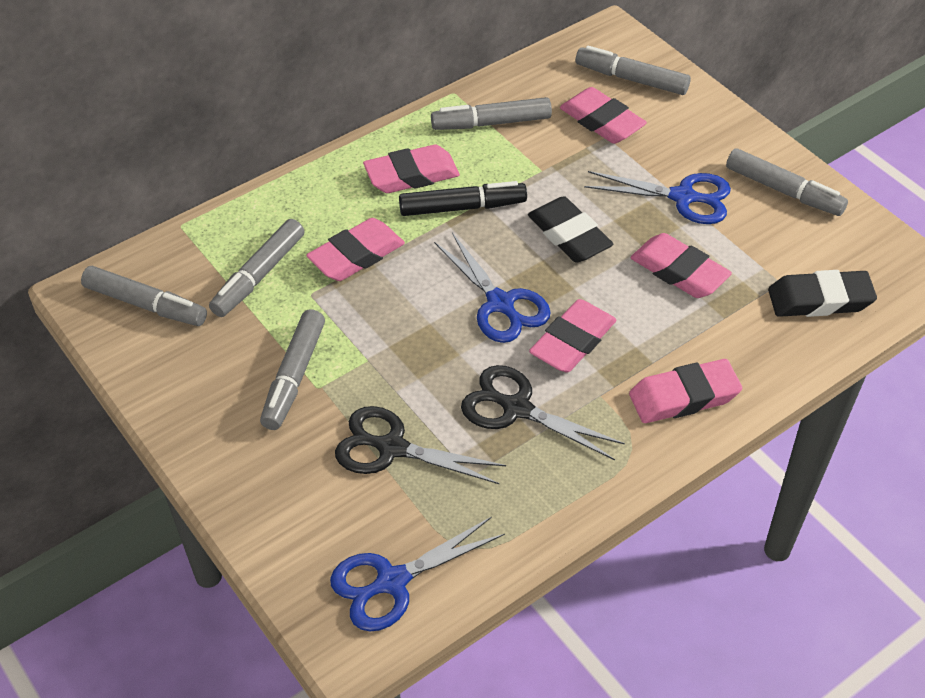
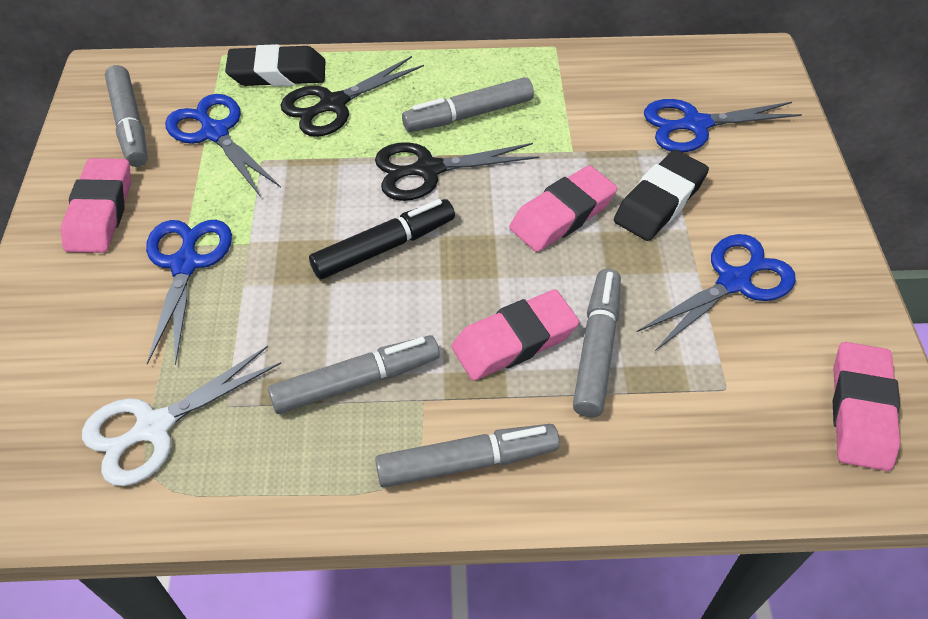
blue scissors: [330,516,505,632] [434,233,551,343] [584,171,731,224] = 3 -> [146,220,232,365] [165,94,281,196] [637,234,796,351] [644,99,802,152] = 4
grey marker: [81,266,207,326] [209,219,305,317] [260,309,325,430] [431,97,552,130] [576,46,691,95] [726,148,848,216] = 6 -> [105,65,148,167] [268,335,440,414] [375,424,560,488] [402,77,534,132] [573,269,621,417] = 5
pink eraser: [306,218,405,281] [363,145,460,193] [529,299,617,373] [560,87,647,144] [629,359,742,423] [630,233,732,298] = 6 -> [61,158,131,253] [452,290,579,381] [509,165,617,252] [833,342,900,471] = 4
white scissors: none = 0 -> [82,346,281,486] = 1

